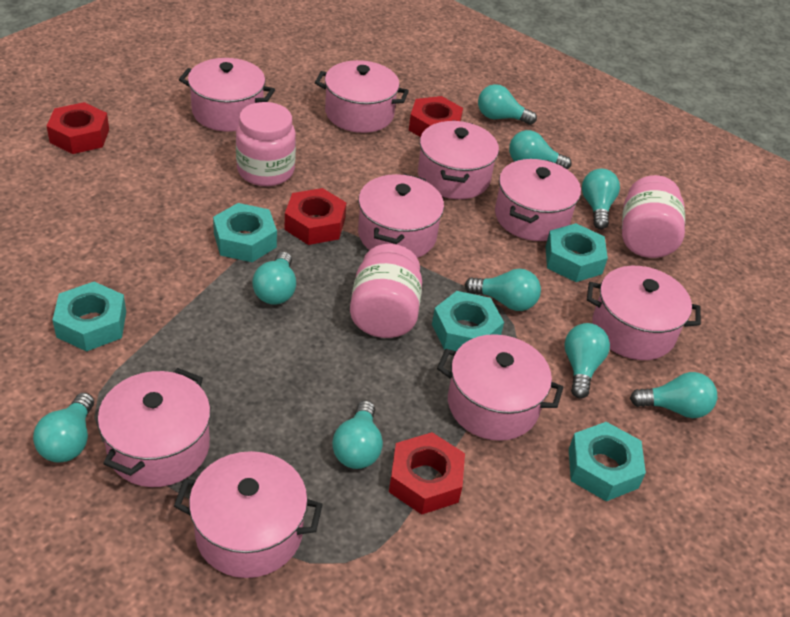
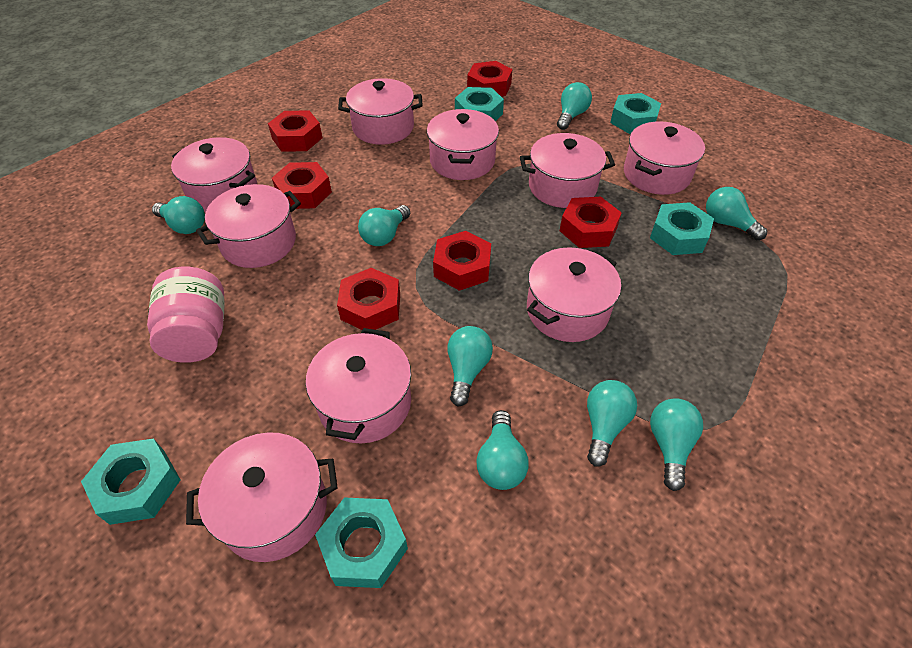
pink jar: [236,102,296,186] [350,244,422,338] [622,175,685,258] = 3 -> [147,267,225,363] = 1
red nut: [47,102,109,154] [285,188,346,245] [389,432,465,515] [409,96,463,137] = 4 -> [268,110,322,152] [272,162,332,209] [337,268,400,330] [433,231,491,291] [467,61,512,96] [560,197,622,248] = 6
turquoise light bulb: [33,393,94,463] [252,252,296,305] [332,401,383,469] [465,269,541,311] [478,84,537,125] [509,130,571,169] [565,323,610,399] [582,169,620,229] [630,372,717,418] = 9 -> [152,196,205,234] [358,205,410,246] [448,326,493,406] [476,410,529,490] [557,82,592,130] [587,380,637,467] [650,398,703,491] [706,187,767,240] = 8

